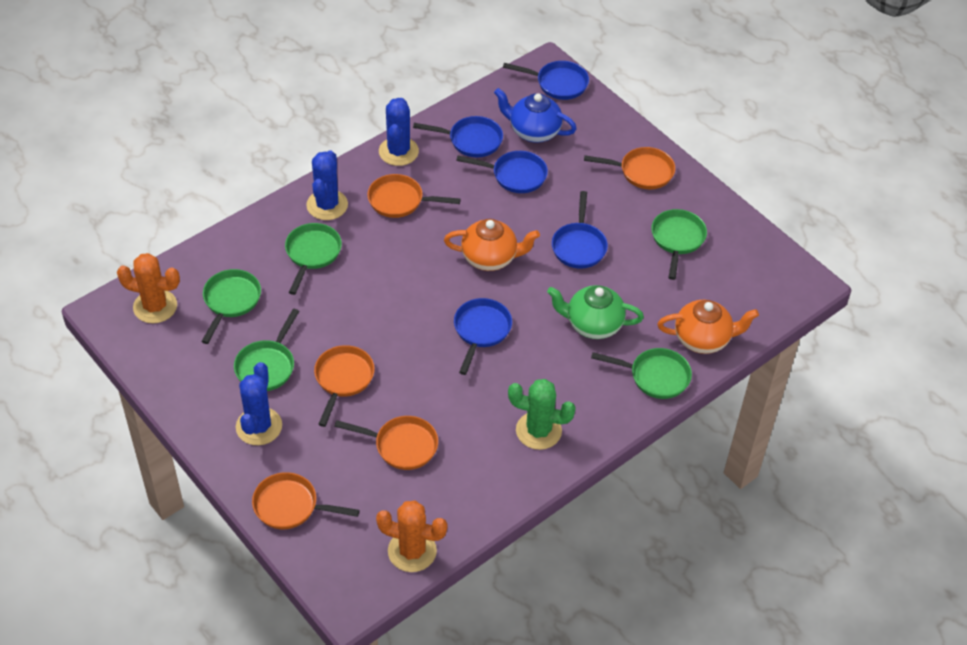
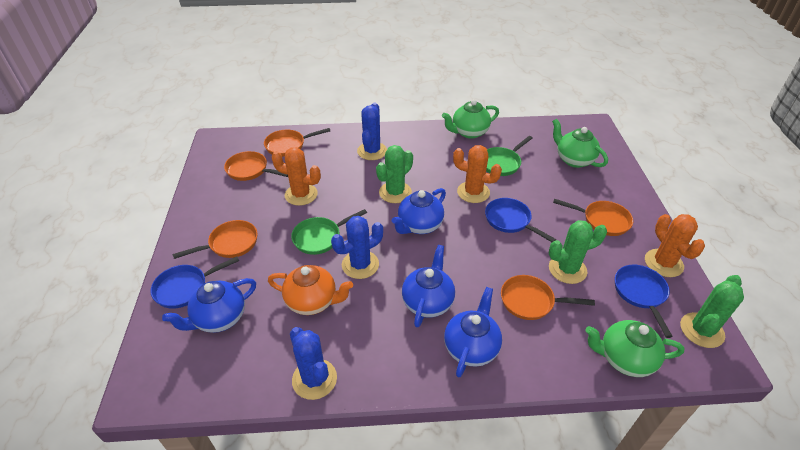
blue pan: [413,116,503,157] [454,298,512,375] [456,151,548,193] [503,61,589,100] [552,191,608,268] = 5 -> [150,256,239,309] [485,198,556,242] [615,265,673,338] = 3
blue teapot: [494,88,577,143] = 1 -> [162,278,256,333] [392,188,446,234] [402,245,455,327] [444,287,502,377] = 4
green cactus: [508,379,576,450] = 1 -> [376,145,413,203] [549,220,607,284] [680,275,744,348] = 3
green pan: [201,269,261,344] [234,308,299,391] [285,223,342,295] [591,348,692,399] [651,209,707,280] = 5 -> [291,209,367,255] [486,136,533,176] = 2
green teapot: [547,285,644,339] = 1 -> [442,99,499,139] [552,119,608,168] [585,320,685,377] = 3
orange cactus: [117,253,180,323] [376,500,448,572] = 2 -> [271,147,321,206] [453,145,502,203] [645,214,705,277] = 3
orange teapot: [444,219,540,271] [657,300,759,354] = 2 -> [268,265,353,315] = 1

